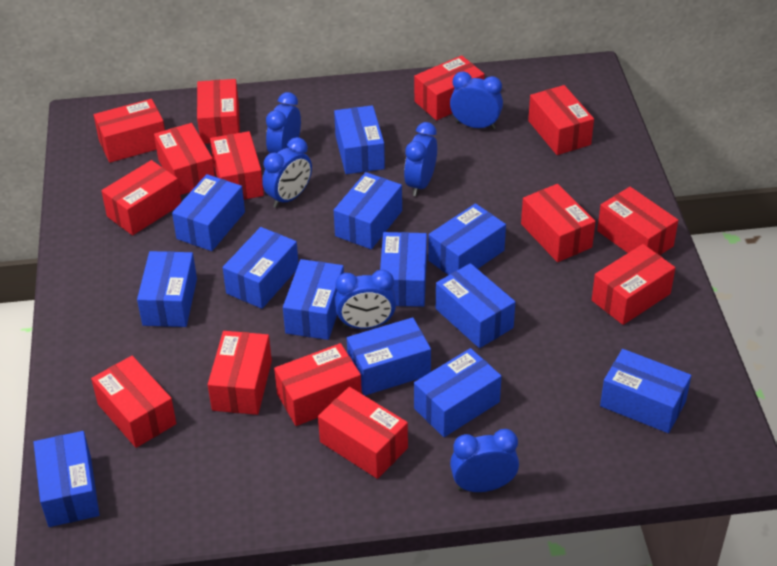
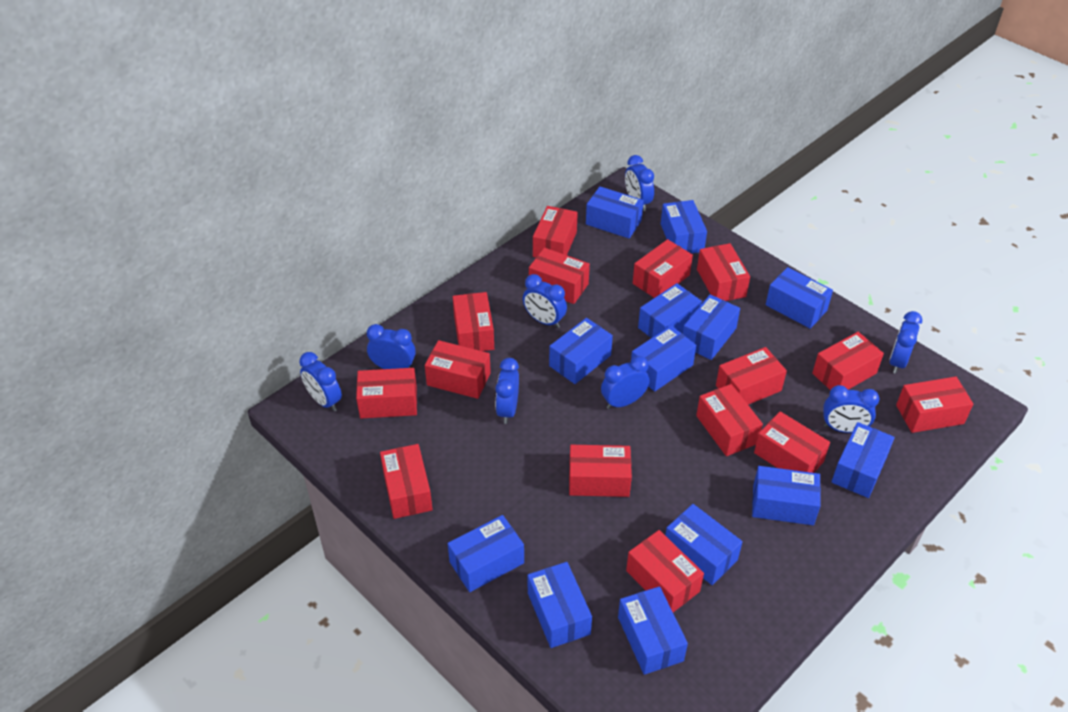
blue clock: [262,137,312,208] [266,92,301,153] [335,269,396,329] [404,122,437,196] [450,72,503,129] [450,429,519,492] = 6 -> [299,352,342,411] [367,324,416,369] [496,358,519,424] [523,274,567,328] [601,356,649,409] [625,155,654,211] [823,385,880,433] [889,311,922,374] = 8
red box: [91,356,176,448] [94,99,165,163] [101,160,181,235] [154,123,215,195] [197,79,240,144] [208,331,272,415] [210,131,264,200] [274,343,362,426] [318,387,408,479] [414,55,484,120] [521,184,596,262] [528,85,594,155] [592,244,675,325] [597,187,678,255] = 14 -> [356,368,417,419] [380,444,433,519] [425,340,491,399] [453,292,494,351] [529,248,590,304] [533,206,578,257] [569,445,632,497] [626,530,704,612] [633,239,693,298] [696,384,763,456] [697,243,750,301] [716,347,787,405] [754,411,830,473] [812,332,884,390] [896,377,973,433] = 15

